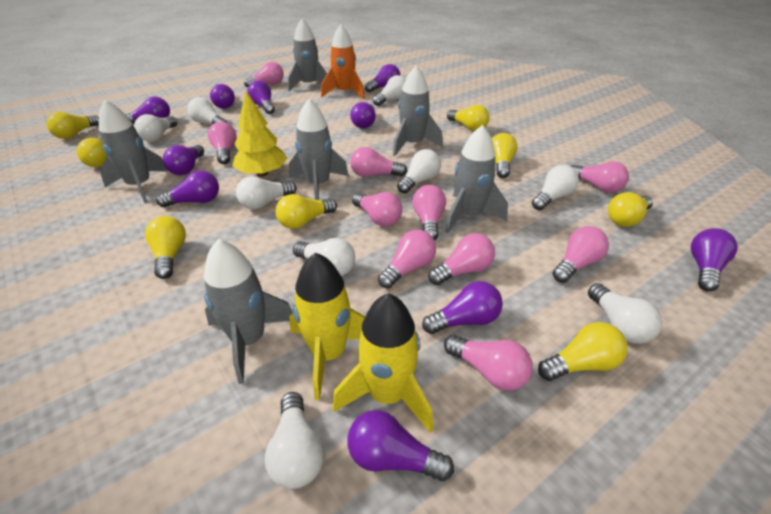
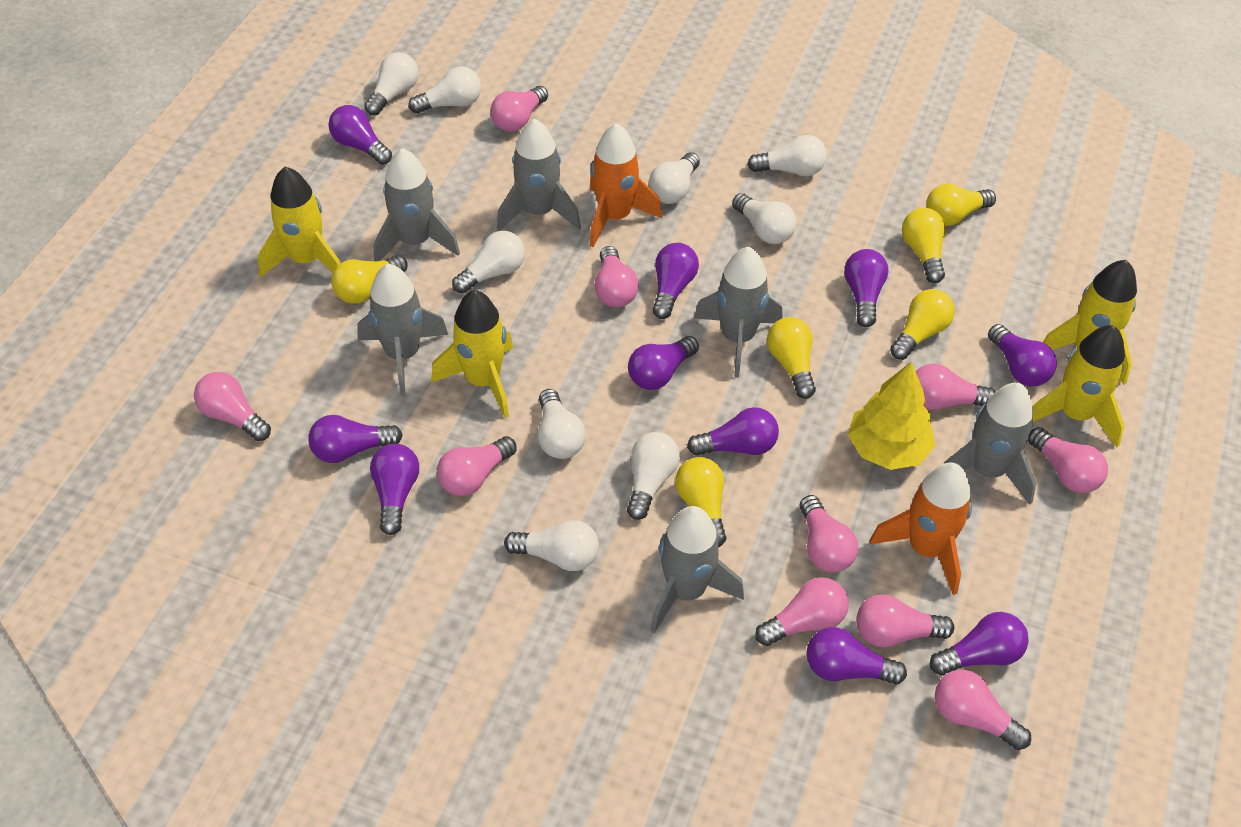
orange rocket: [321,25,365,99] = 1 -> [590,123,662,247] [870,462,972,595] = 2
yellow light bulb: [46,112,99,139] [77,138,107,167] [145,216,186,279] [276,194,337,229] [447,105,490,131] [492,133,517,178] [538,322,628,381] [608,192,653,227] = 8 -> [331,255,408,304] [675,457,726,548] [767,317,816,399] [890,289,955,360] [902,208,945,283] [926,184,996,226] = 6
yellow rocket: [289,252,365,401] [332,293,433,433] = 2 -> [258,167,340,277] [431,290,513,418] [1032,325,1125,448] [1043,260,1137,385] = 4

